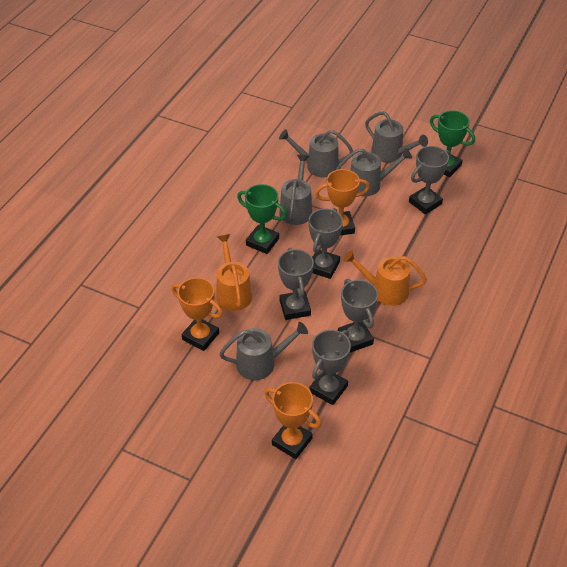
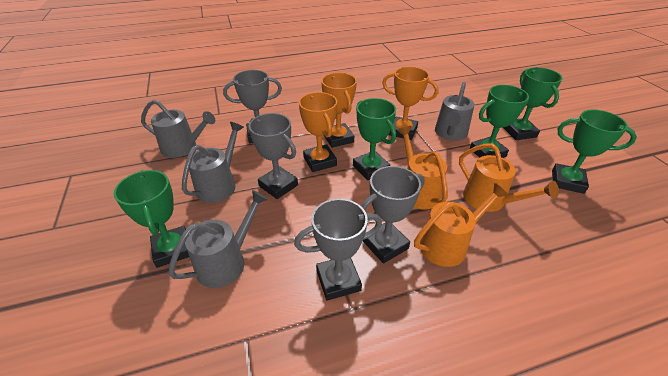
green trophy: [237,184,287,254] [430,110,475,177] = 2 -> [114,170,189,268] [353,98,396,180] [470,85,529,158] [503,67,563,140] [552,110,637,194] = 5
grey trophy: [278,247,314,320] [309,208,343,279] [309,330,351,405] [338,279,378,352] [409,146,451,215] = 5 -> [223,70,282,144] [249,113,298,199] [294,199,382,301] [361,166,425,264] = 4
grey watering can: [219,322,308,380] [279,129,353,177] [279,155,312,225] [336,148,412,196] [365,111,428,163] = 5 -> [141,100,215,158] [168,190,268,288] [182,122,244,203] [435,82,474,141] = 4
orange watering can: [216,234,252,311] [343,250,427,306] = 2 -> [397,126,448,209] [414,183,509,267] [459,143,559,212] = 3

